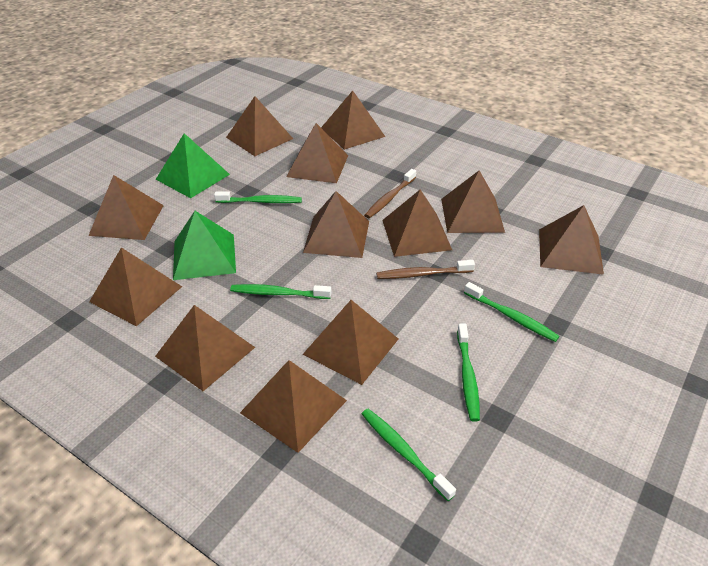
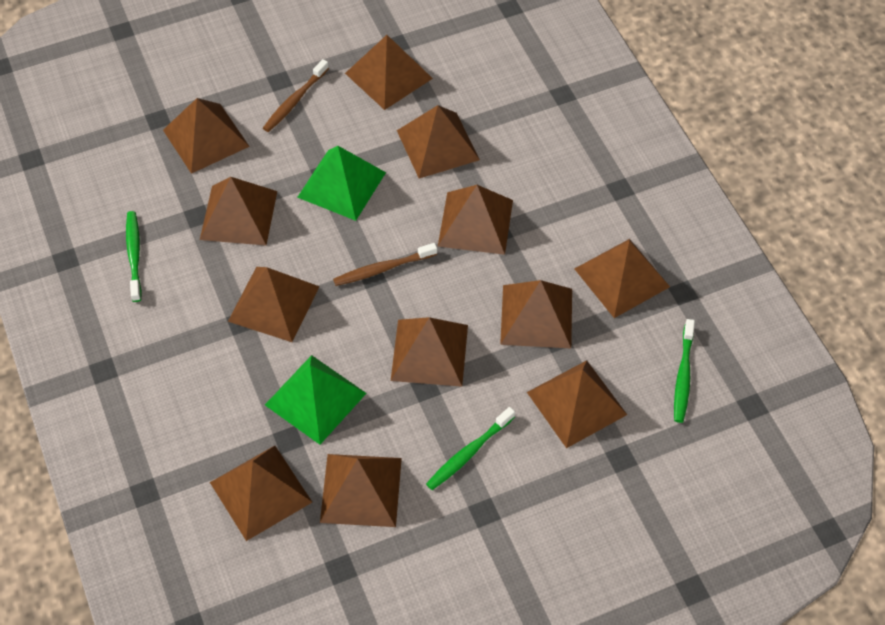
green toothbrush: [214,191,302,203] [230,284,331,299] [362,409,456,501] [457,324,480,422] [464,282,560,342] = 5 -> [126,211,142,302] [426,407,515,490] [674,319,695,423] = 3

